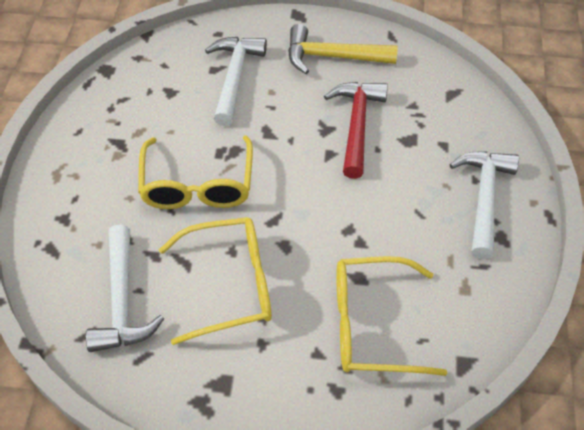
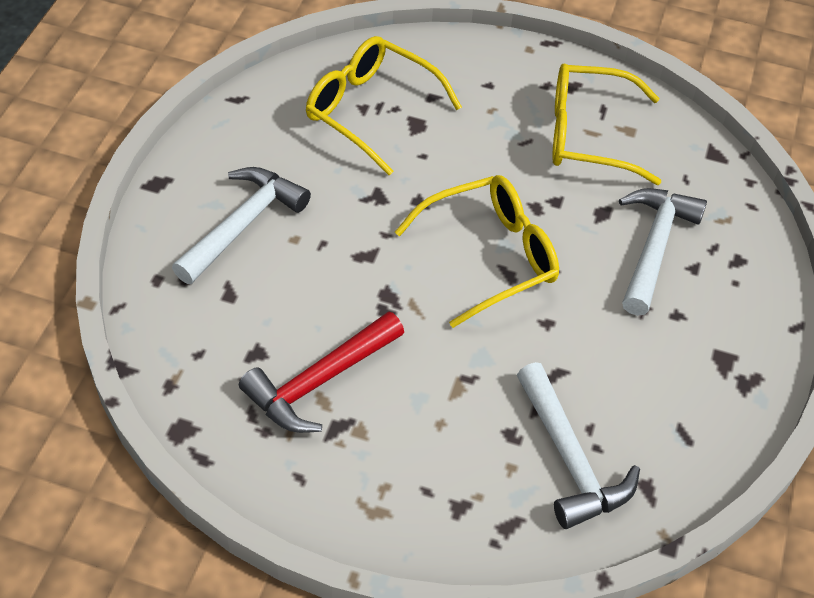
yellow hammer: [288,24,398,74] = 1 -> none = 0

